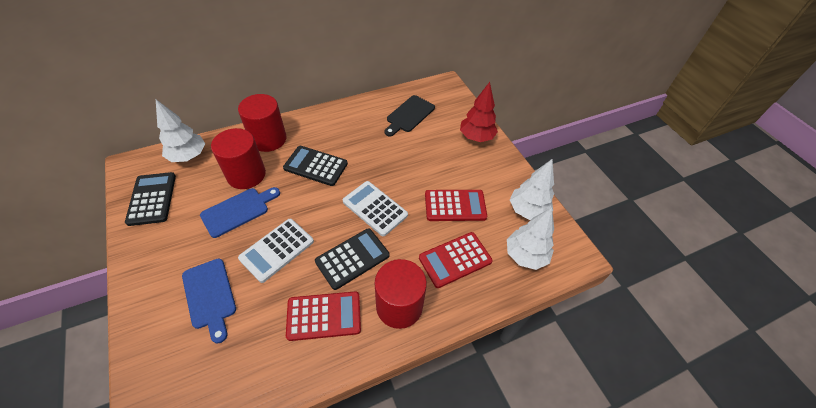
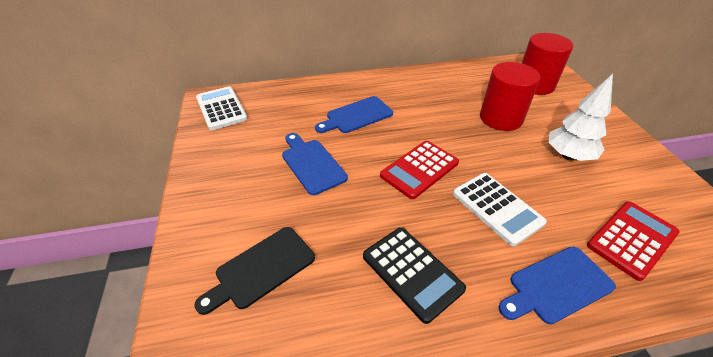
black calculator: [125,172,176,226] [283,146,348,186] [315,228,389,290] = 3 -> [363,227,466,324] = 1
blue cutting board: [182,259,236,344] [200,187,280,238] = 2 -> [282,133,348,195] [315,96,393,133] [499,246,616,324] = 3
red calculator: [286,291,361,341] [419,232,493,288] [425,190,487,221] = 3 -> [380,141,459,199] [587,201,680,281] = 2
red cylinder: [211,128,266,189] [238,94,286,152] [375,259,427,329] = 3 -> [480,62,540,131] [522,33,573,95] = 2
red tree: [460,82,498,142] = 1 -> none = 0
white tree: [156,100,205,162] [507,208,554,270] [510,159,554,220] = 3 -> [548,74,613,161] = 1

